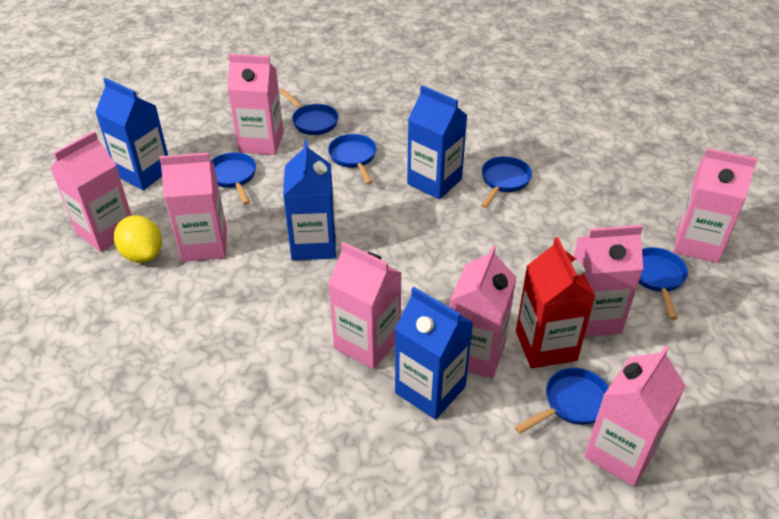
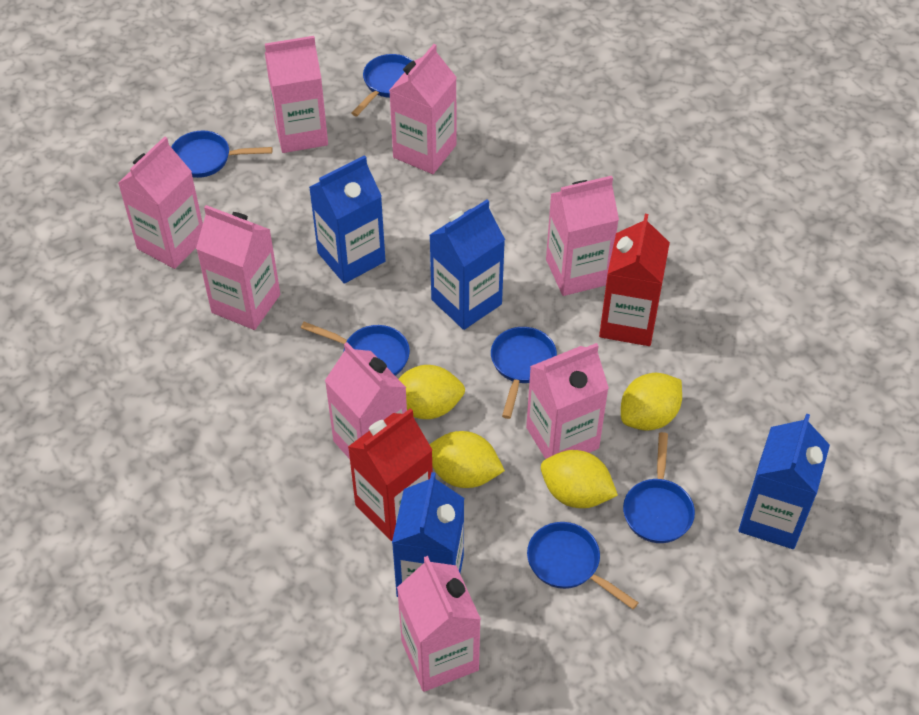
red carton: [516,237,596,368] = 1 -> [348,408,433,541] [599,214,670,346] = 2
yellow lemon: [114,215,162,263] = 1 -> [399,365,465,419] [429,431,505,488] [541,450,618,508] [621,373,682,431] = 4

